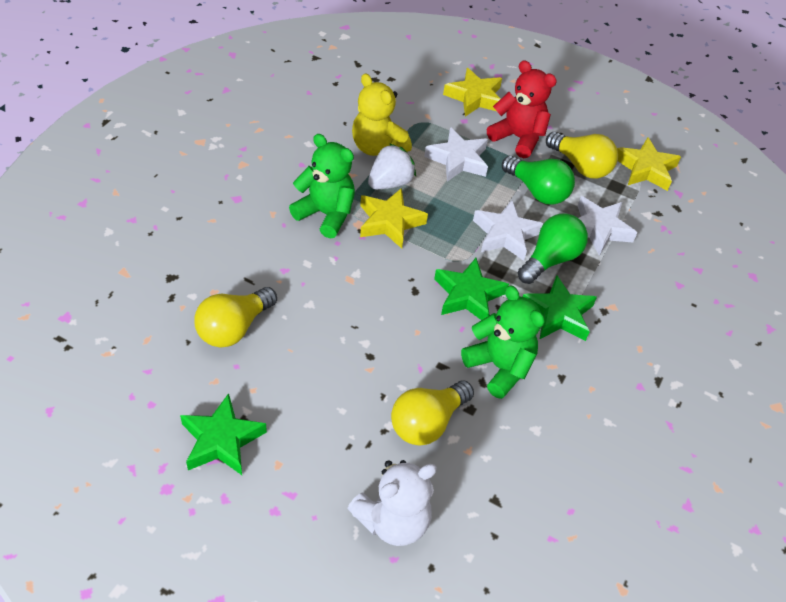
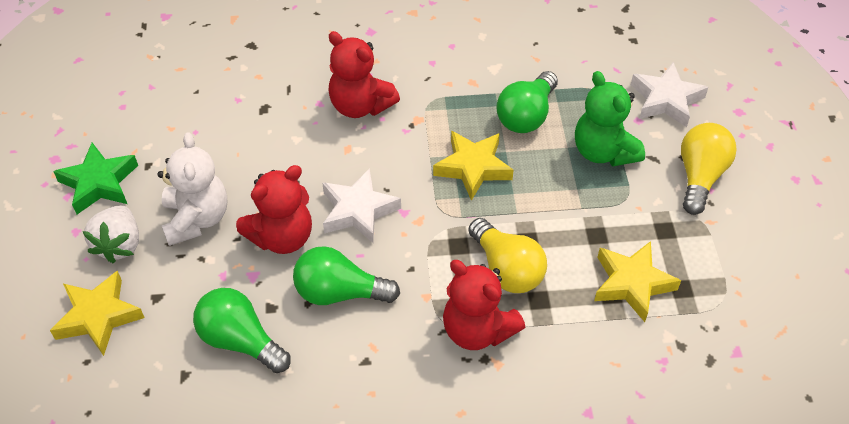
green light bulb: [502,156,575,205] [518,213,588,284] = 2 -> [193,288,291,373] [293,246,400,305] [496,71,558,133] = 3
green star: [180,393,267,475] [434,258,509,320] [523,275,597,341] = 3 -> [53,143,138,214] = 1
green teddy bear: [289,134,355,239] [461,285,545,399] = 2 -> [575,71,645,166] = 1
red teddy bear: [487,60,557,158] = 1 -> [236,165,312,254] [328,31,400,118] [443,260,525,350] = 3
white star: [424,127,488,182] [473,200,544,261] [578,196,637,256] = 3 -> [322,168,401,243] [631,62,708,127] = 2
yellow light bulb: [194,287,277,348] [391,380,474,445] [546,132,618,179] = 3 -> [468,218,547,293] [681,123,737,215] = 2
yellow teddy bear: [352,74,412,156] = 1 -> none = 0

